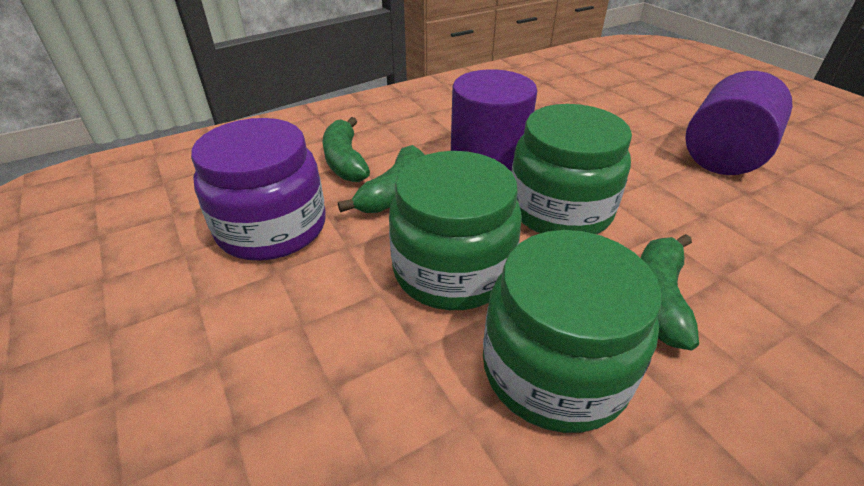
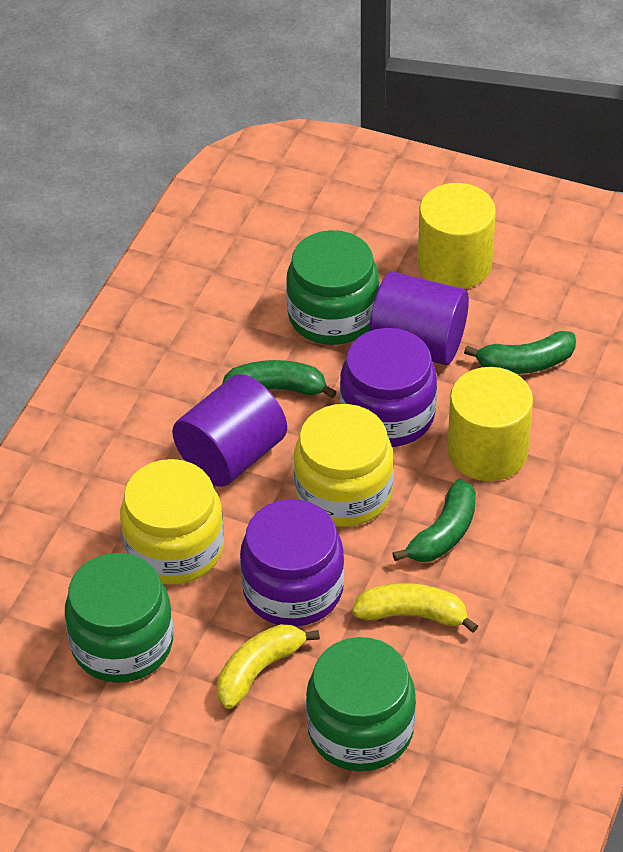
purple jar: [191,118,326,261] = 1 -> [240,499,344,627] [340,328,437,447] = 2
yellow banana: none = 0 -> [217,624,320,709] [352,583,478,633] = 2
yellow cylinder: none = 0 -> [418,183,496,289] [448,367,533,481] = 2
yellow jar: none = 0 -> [120,459,224,585] [294,404,394,527] = 2

